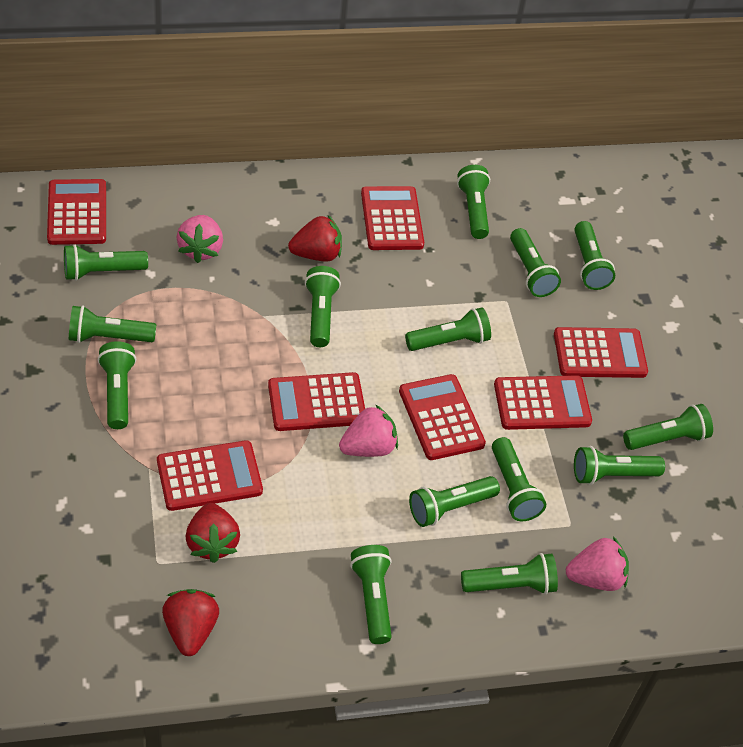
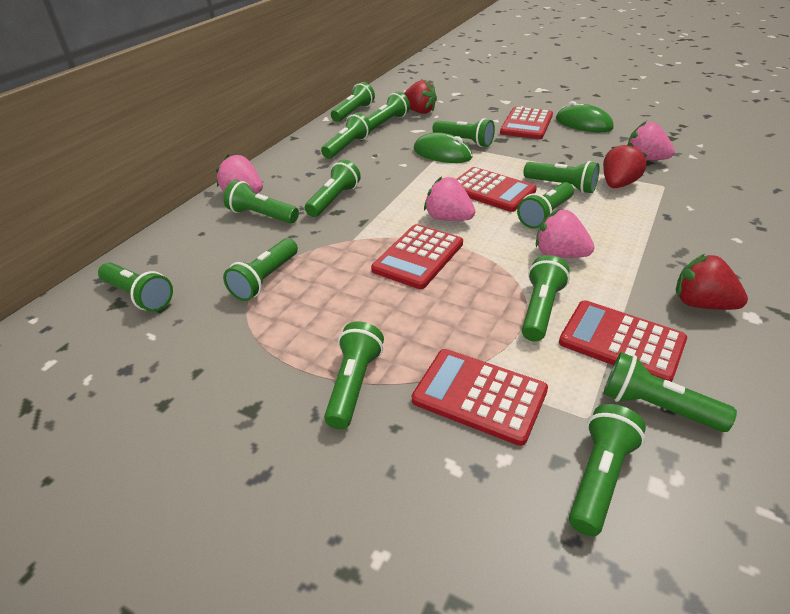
green mouse: none = 0 -> [414,132,473,163] [556,101,614,132] = 2
pink strawberry: [177,215,223,263] [339,404,398,457] [566,536,629,591] = 3 -> [216,154,263,193] [424,176,475,221] [536,210,595,258] [628,121,675,161] = 4
red calculator: [47,179,106,245] [157,440,263,511] [268,372,365,431] [361,186,424,250] [399,374,486,460] [494,375,592,430] [554,327,648,378] = 7 -> [371,224,463,289] [412,349,548,446] [457,167,537,212] [500,107,553,139] [559,300,687,382] = 5

